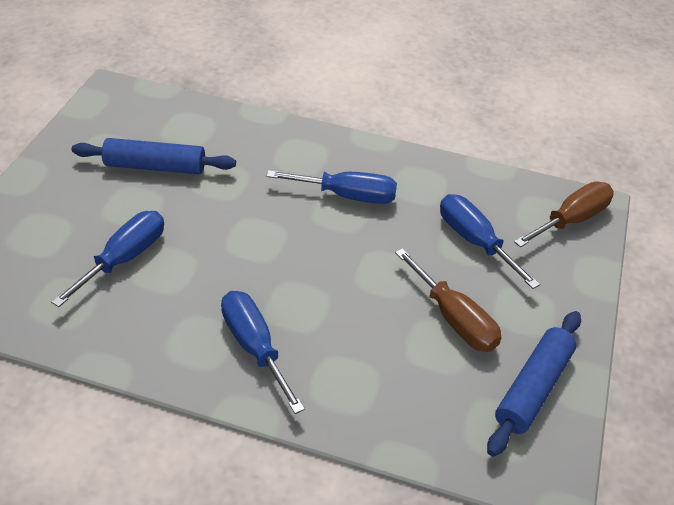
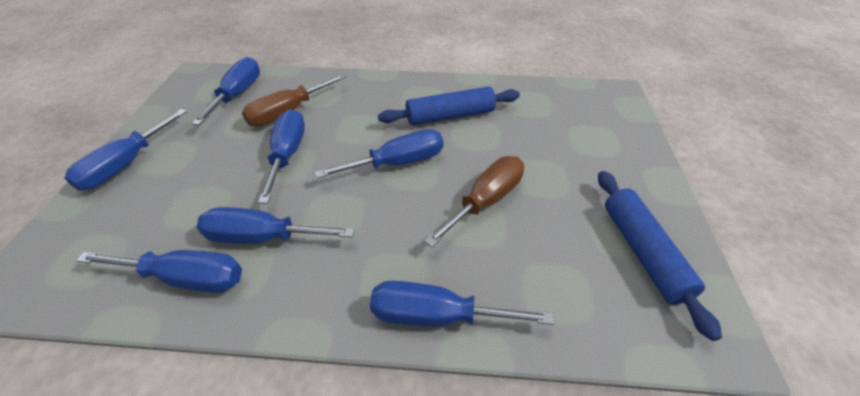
blue screwdriver: [51,211,164,307] [221,291,305,414] [266,170,397,204] [440,194,540,289] = 4 -> [65,109,187,191] [76,250,242,293] [191,57,260,125] [197,207,355,244] [258,109,305,204] [315,129,444,179] [370,281,554,327] = 7

